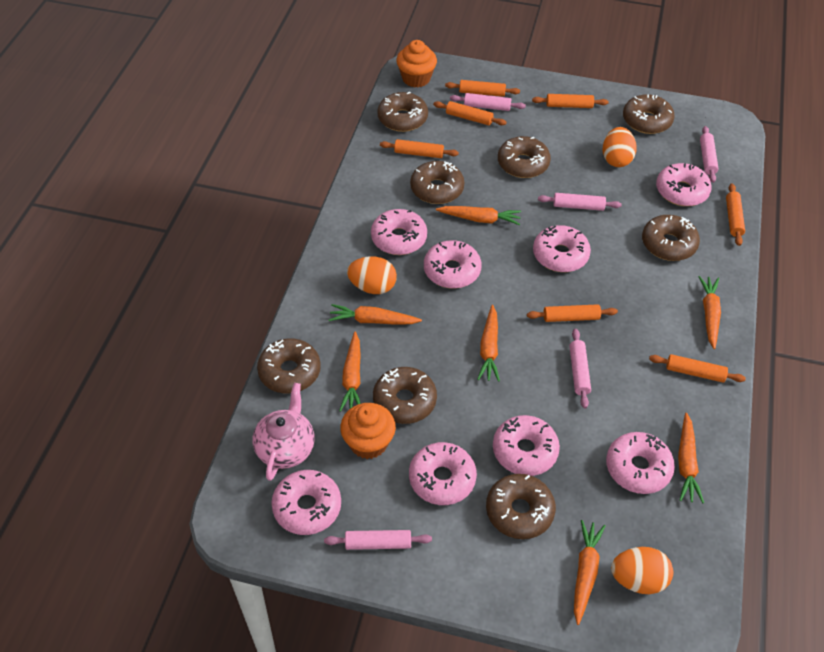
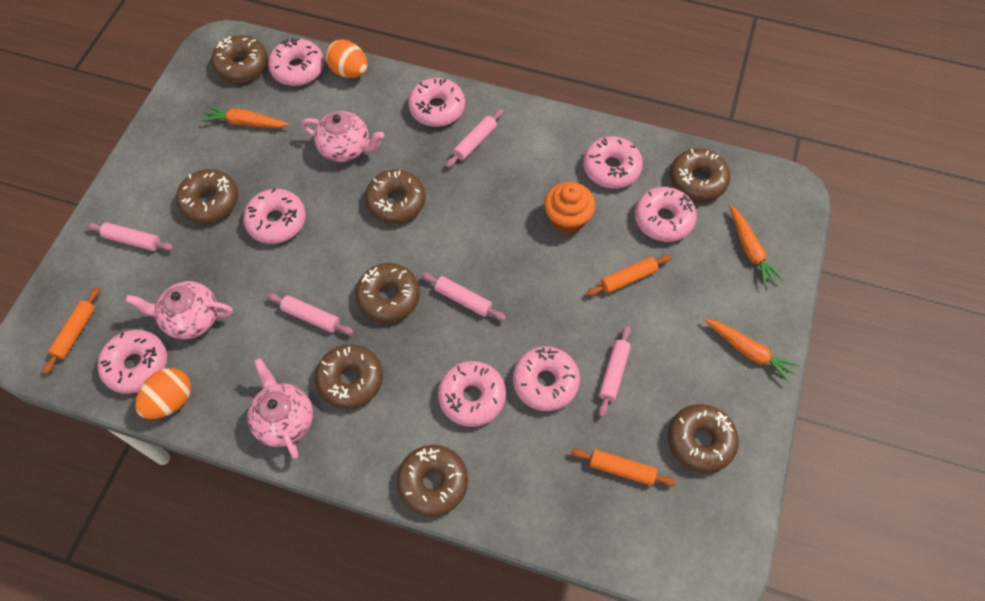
orange carrot: [329,304,422,325] [339,332,361,412] [436,206,521,225] [477,305,500,382] [574,520,606,625] [678,413,704,503] [698,276,721,349] = 7 -> [201,105,289,128] [704,319,800,383] [729,205,784,287] = 3
orange cupcake: [340,403,396,459] [396,40,437,88] = 2 -> [544,182,595,234] = 1
orange egg: [347,256,397,294] [603,127,637,167] [611,547,673,594] = 3 -> [135,368,191,419] [326,39,368,78] = 2
orange rolling pin: [380,139,459,158] [433,101,507,125] [445,80,520,97] [527,304,618,322] [532,94,609,108] [649,354,746,383] [726,183,745,246] = 7 -> [43,287,100,374] [571,449,676,487] [587,255,671,296] = 3
pink teapot: [252,383,315,481] = 1 -> [125,281,233,339] [247,358,313,459] [301,111,384,162] = 3

